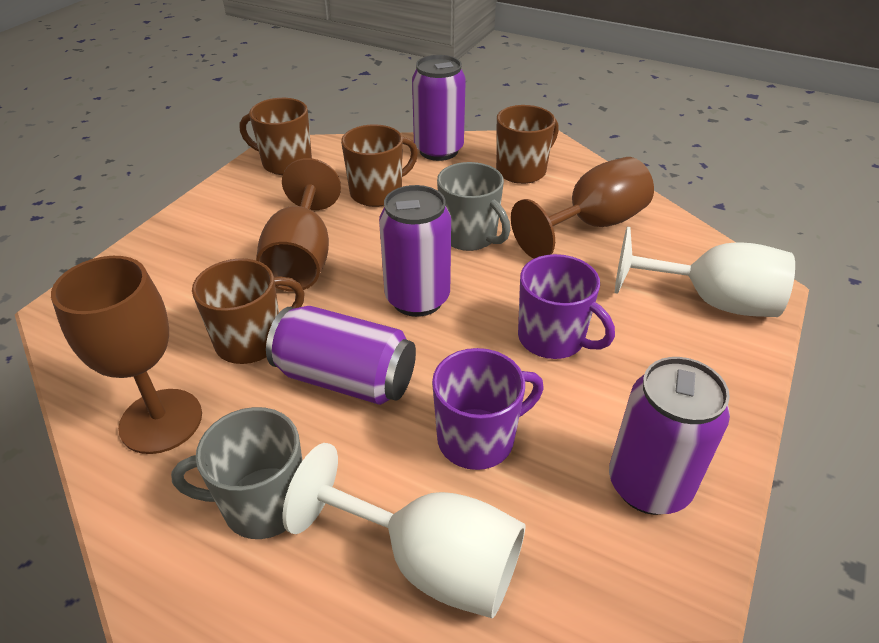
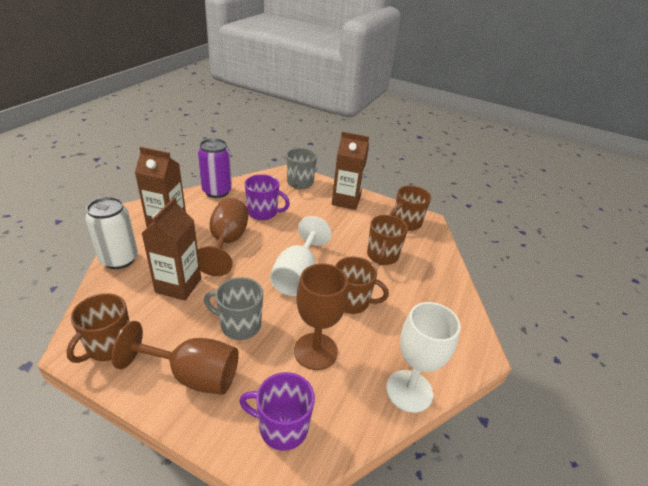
brown carton: none = 0 -> [135,147,186,227] [141,197,201,301] [332,132,369,210] = 3
purple can: [266,306,416,405] [379,185,451,317] [412,55,466,161] [609,357,730,515] = 4 -> [198,138,232,198] = 1
white can: none = 0 -> [85,197,138,269] = 1

